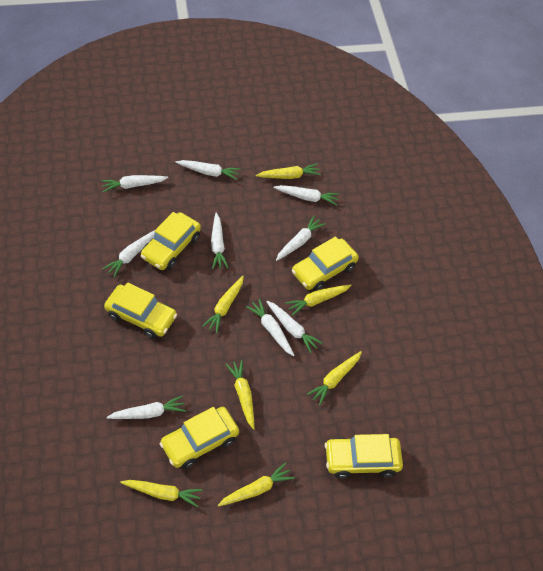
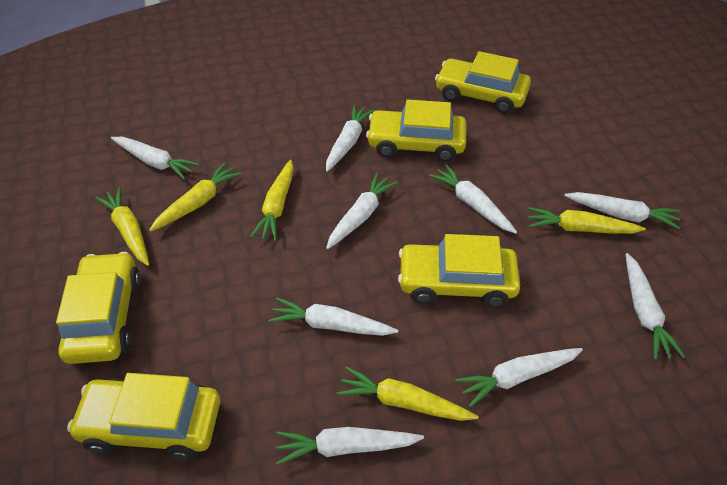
yellow carrot: [120,480,202,507] [202,276,244,333] [218,462,294,507] [226,360,255,429] [256,163,321,179] [285,284,352,316] [307,351,362,405] = 7 -> [95,187,149,266] [149,162,242,232] [250,160,294,241] [337,367,479,421] [528,207,646,234] = 5

